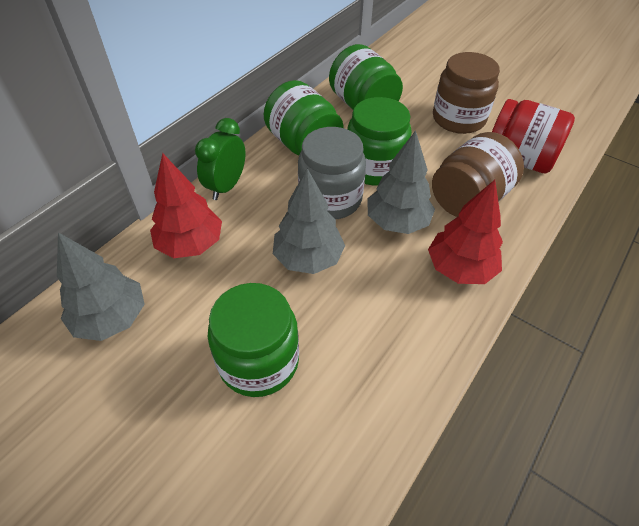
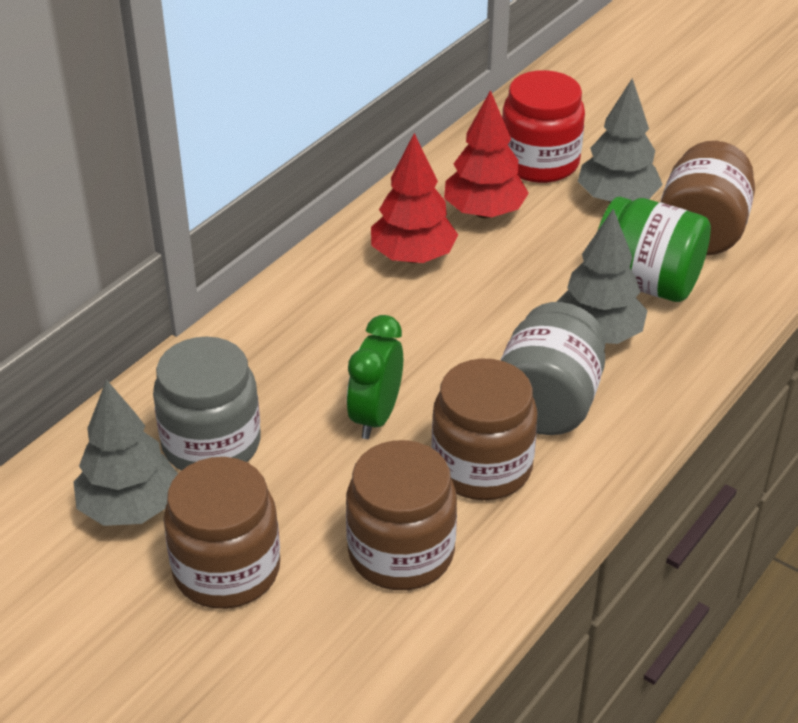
brown jar: [432,132,524,217] [433,52,500,134] = 2 -> [164,457,280,609] [346,440,457,590] [431,358,538,500] [661,141,755,255] = 4
green jar: [208,283,299,397] [264,80,344,155] [329,44,403,109] [347,97,412,186] = 4 -> [598,197,711,302] = 1
grey jar: [298,127,366,219] = 1 -> [153,337,261,471] [500,302,606,435] = 2

